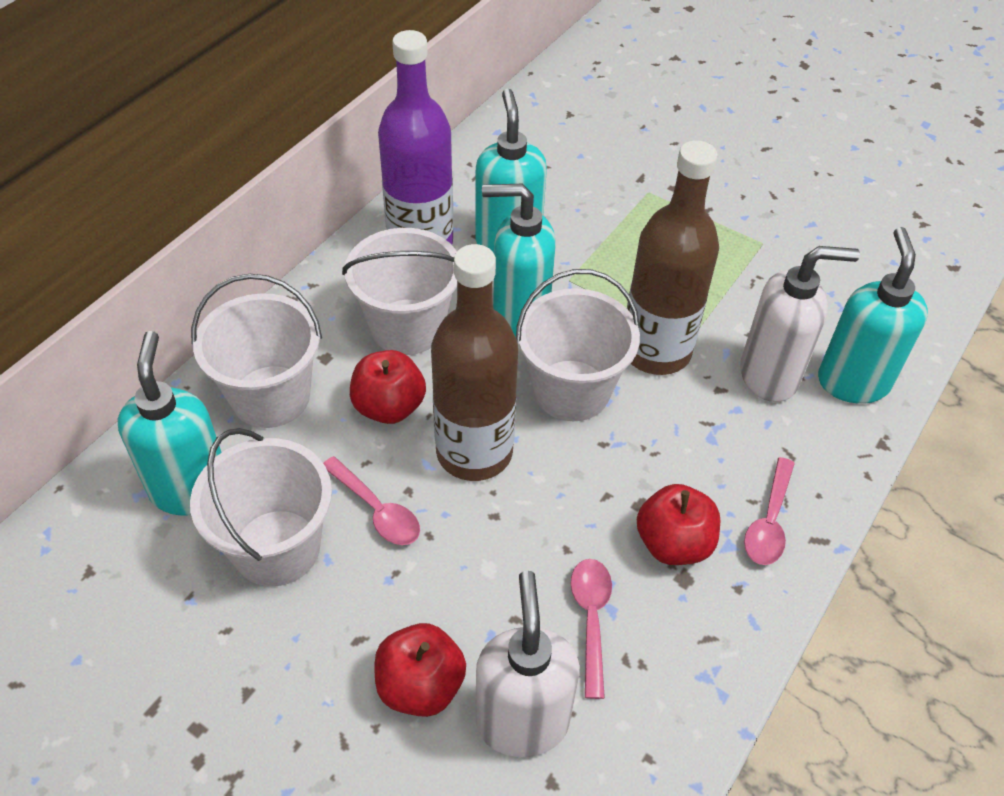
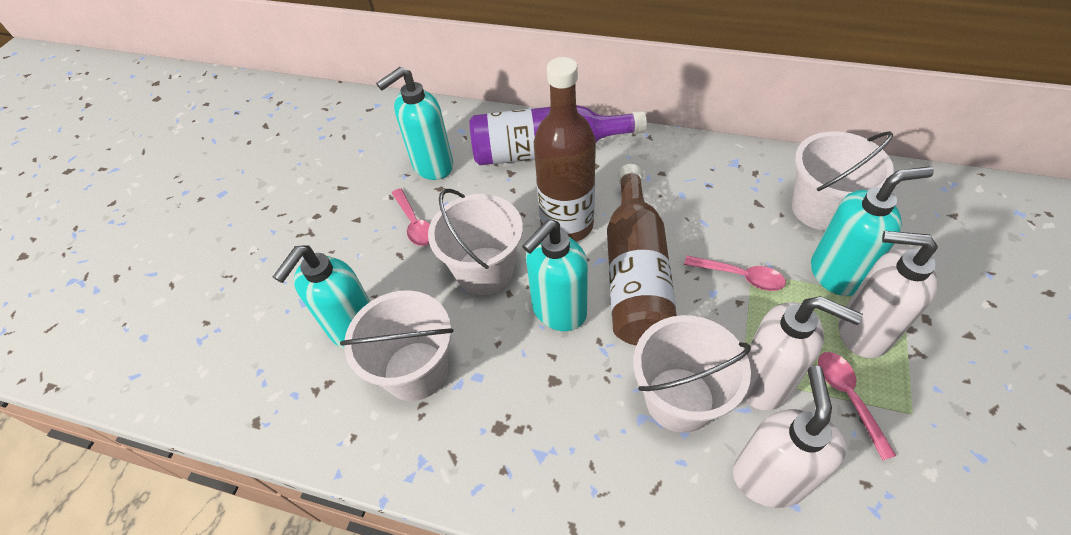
red apple: [350,350,426,424] [374,623,466,717] [637,484,720,565] = 3 -> none = 0
white soap dispenser: [476,571,580,757] [740,246,860,402] = 2 -> [733,366,846,508] [743,296,863,410] [839,231,938,358] = 3

